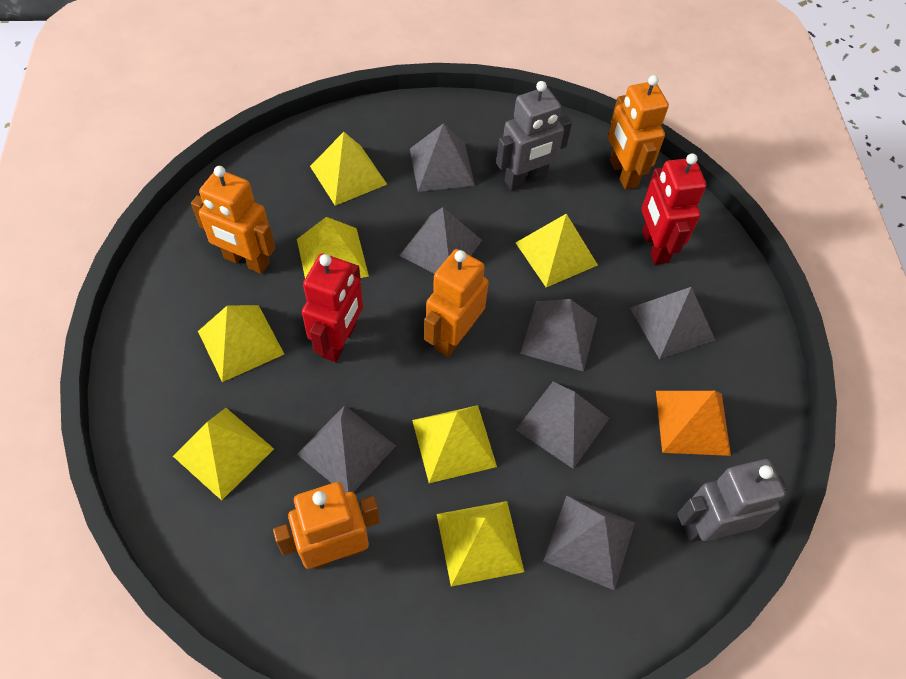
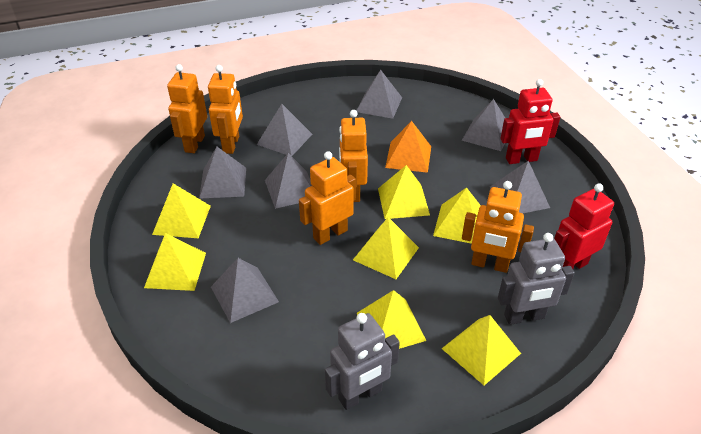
orange robot: [191,166,275,274] [273,482,380,569] [424,249,489,357] [608,75,669,189] = 4 -> [167,64,207,153] [208,65,243,154] [299,151,356,245] [339,110,368,202] [462,181,534,273] = 5

